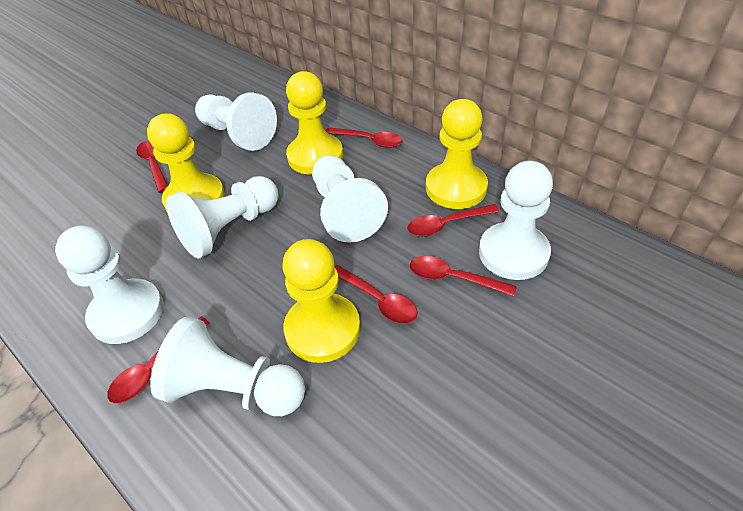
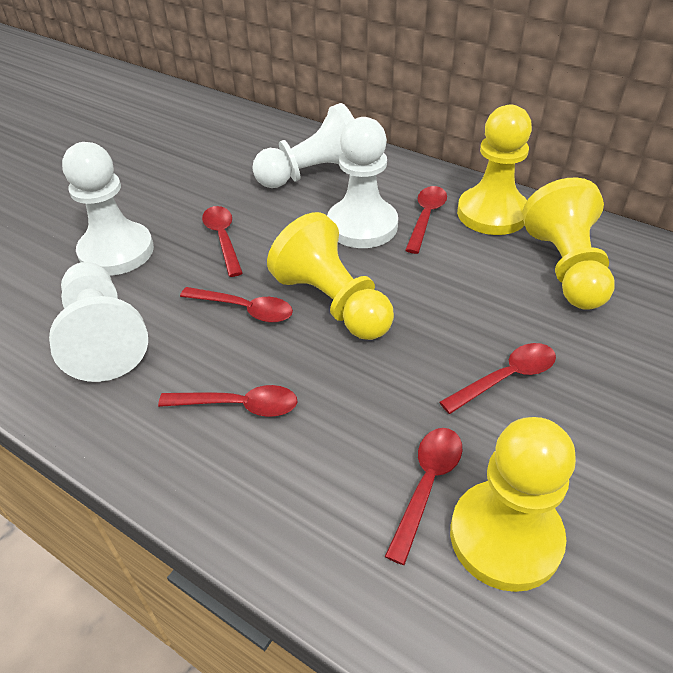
white pawn: [55,225,164,344] [150,316,305,416] [166,176,279,259] [195,93,277,151] [312,155,388,243] [479,161,553,280] = 6 -> [49,262,148,382] [62,142,154,276] [252,103,354,188] [327,117,398,248] = 4

